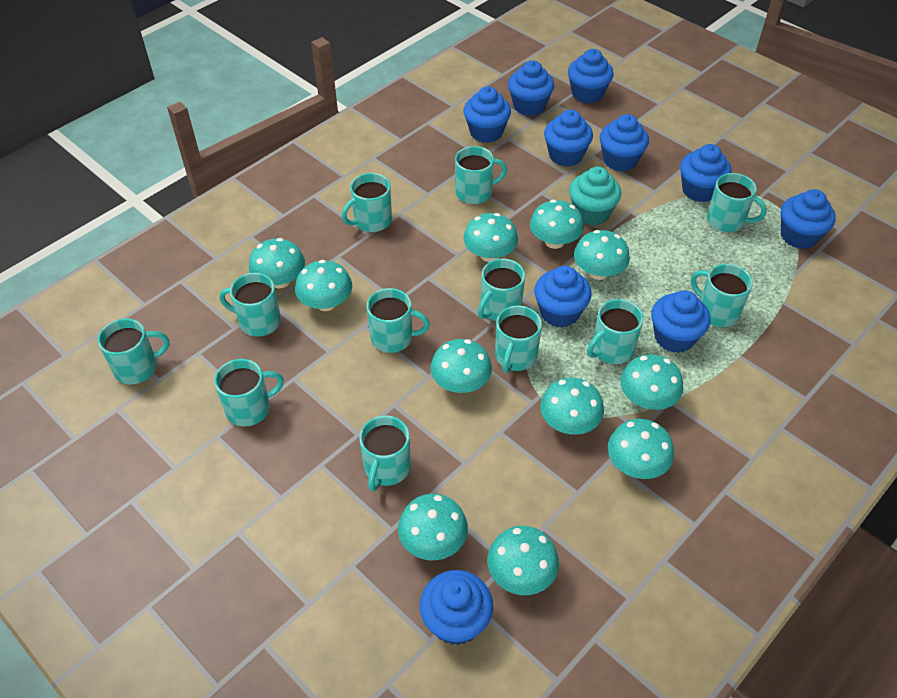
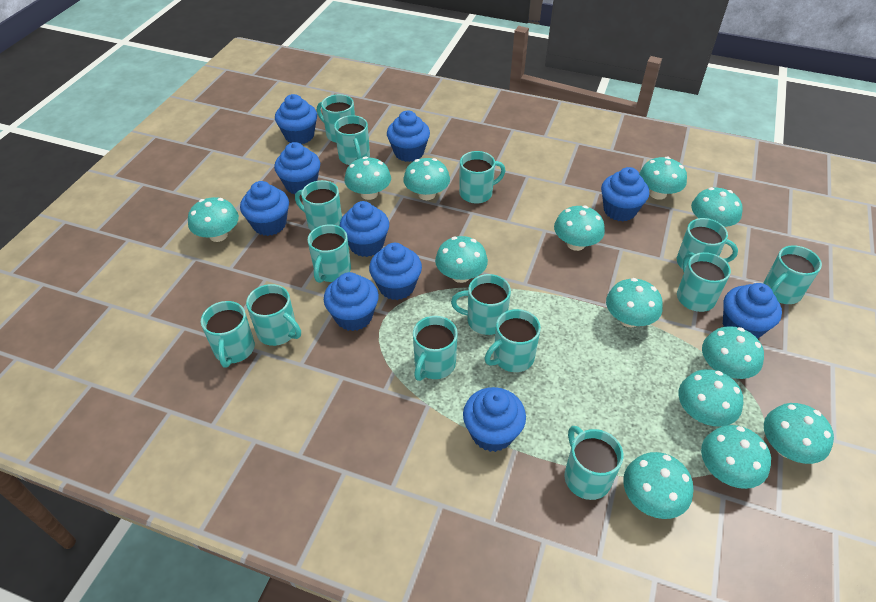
turquoise cupcake: [569,166,621,225] = 1 -> none = 0
turquoise mug: [98,318,169,385] [214,359,284,427] [219,273,281,337] [342,173,392,232] [359,415,411,491] [367,288,430,353] [455,146,507,204] [478,259,525,321] [495,306,542,373] [587,299,644,364] [691,264,753,327] [707,173,767,232] = 12 -> [201,301,255,368] [246,284,301,346] [295,180,342,231] [308,224,351,283] [317,94,355,143] [334,115,370,165] [413,316,458,381] [451,274,511,335] [459,151,506,204] [485,309,541,372] [564,426,623,500] [677,218,738,269] [677,252,731,312] [763,245,822,304] = 14
turquoise mushroom: [249,238,305,289] [295,260,352,311] [398,494,468,560] [430,339,492,393] [463,213,518,262] [487,526,559,595] [530,200,584,249] [540,378,604,435] [574,230,630,280] [608,419,674,479] [620,354,683,410] = 11 -> [188,197,239,242] [344,157,391,200] [403,158,450,200] [435,236,488,283] [554,206,605,251] [606,278,663,327] [623,452,693,519] [639,157,687,200] [678,369,743,426] [691,187,743,227] [701,425,771,489] [702,326,764,379] [764,403,834,464] = 13

